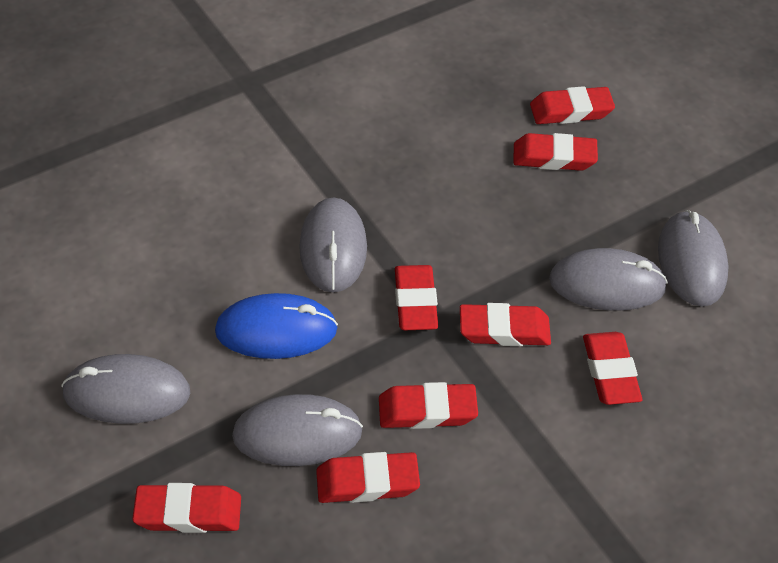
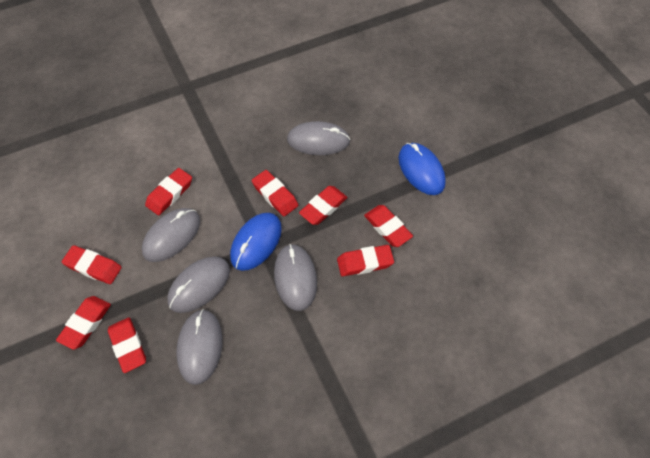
blue mouse: [215,293,338,359] = 1 -> [230,213,282,271] [398,143,446,195] = 2

